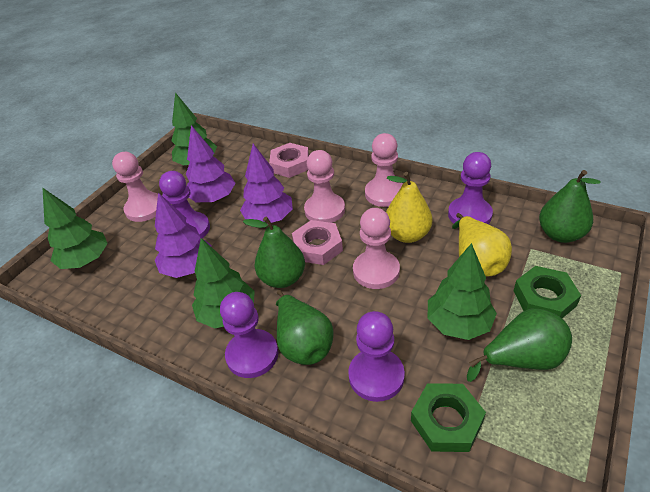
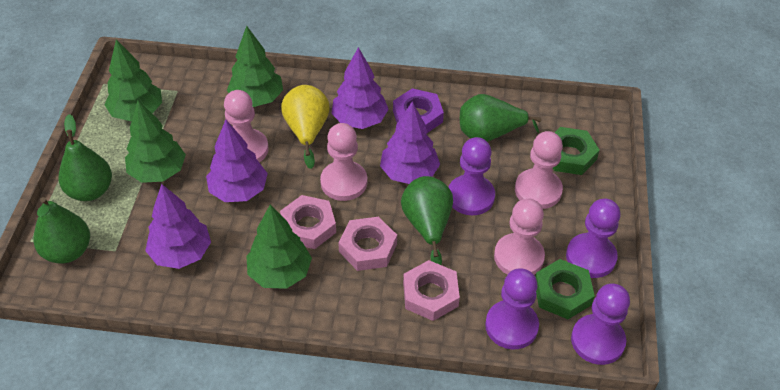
pink nut: [269,143,309,178] [292,220,343,265] = 2 -> [280,195,336,249] [338,217,397,271] [403,260,460,321] = 3
purple nut: none = 0 -> [393,88,444,134] = 1
purple tree: [155,193,212,278] [186,125,236,203] [240,144,293,223] = 3 -> [145,184,211,269] [206,120,268,202] [331,47,389,129] [380,101,440,184] = 4
yellow pear: [386,172,432,243] [452,213,512,277] = 2 -> [281,85,329,169] = 1

